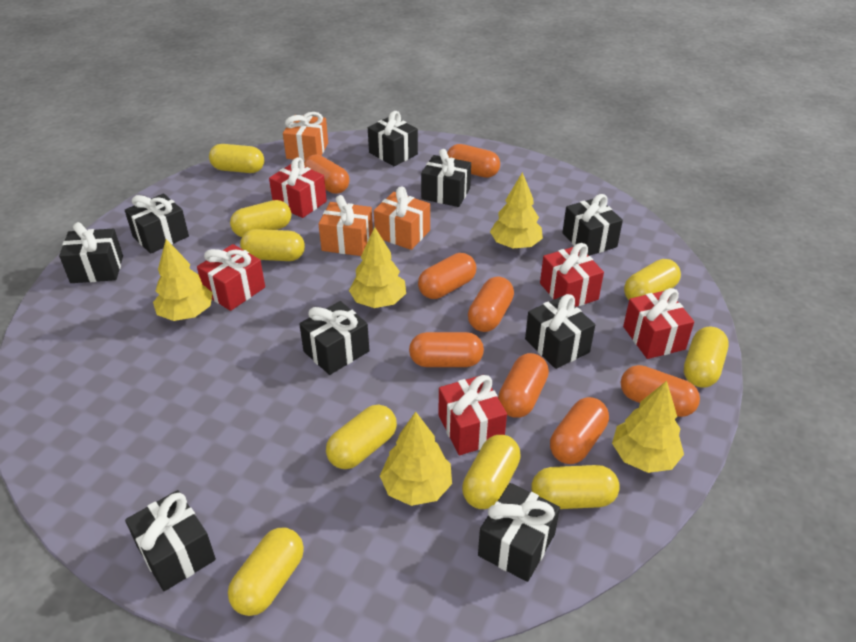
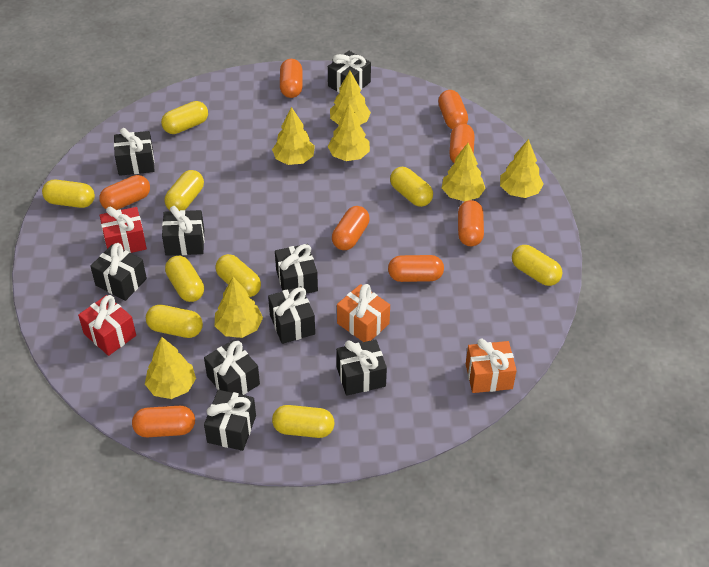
orange gift: [283,112,328,161] [319,195,373,256] [374,187,430,250] = 3 -> [337,284,390,342] [466,339,517,393] = 2
red gift: [197,244,265,311] [269,157,327,218] [438,375,507,455] [540,243,604,307] [623,288,694,359] = 5 -> [78,295,136,356] [99,207,147,253] = 2
yellow tree: [153,239,213,321] [349,227,406,308] [380,412,452,506] [490,172,543,248] [612,381,684,473] = 5 -> [145,337,196,399] [215,277,263,338] [272,107,315,165] [328,103,370,161] [330,71,371,125] [442,143,486,201] [500,139,544,198] = 7

